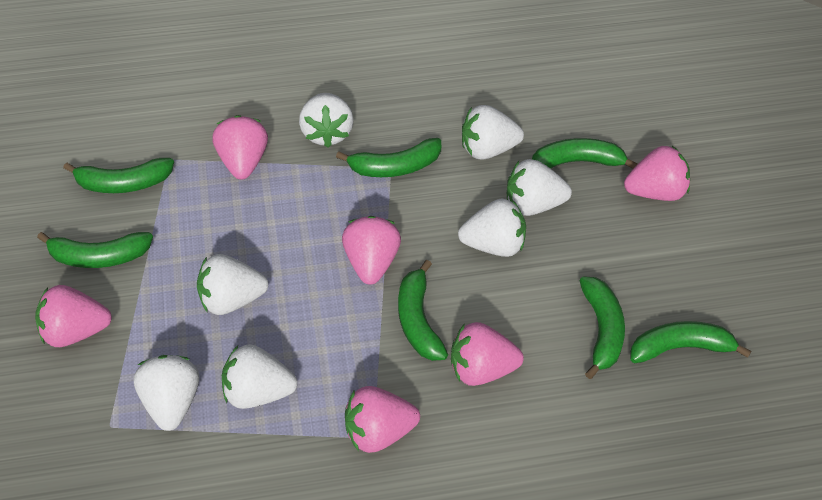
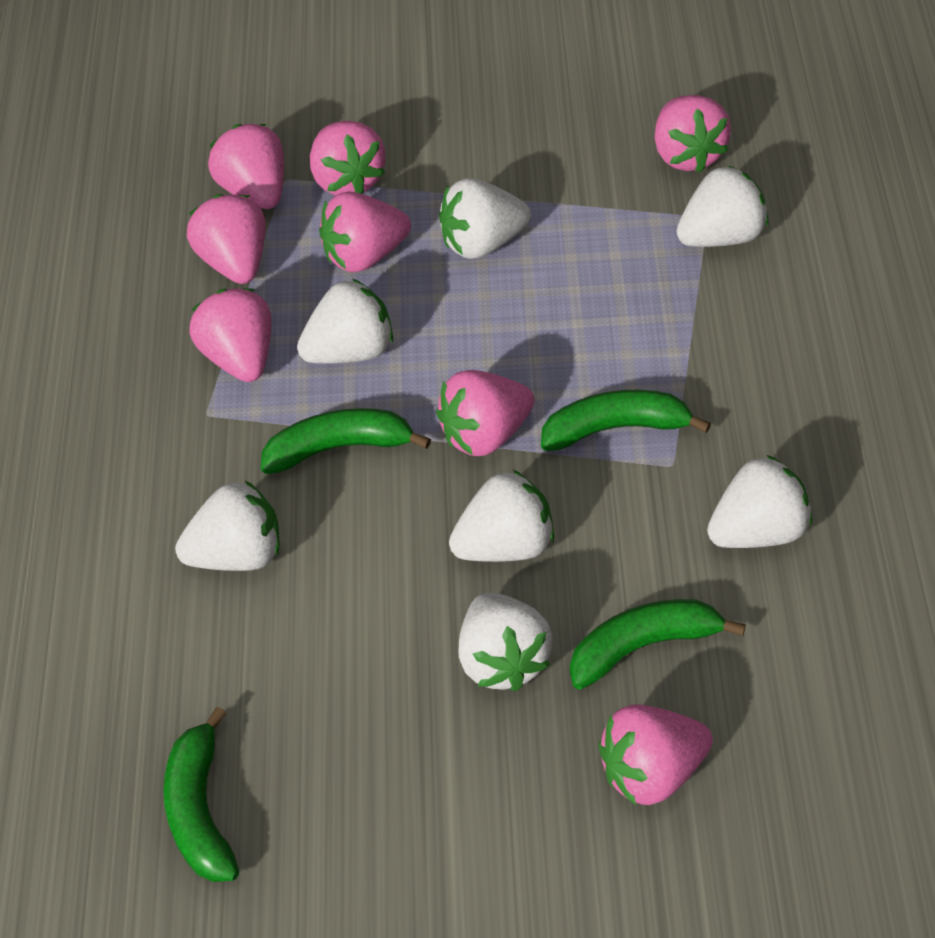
green banana: [37,232,153,268] [63,158,174,193] [336,138,441,177] [398,260,448,361] [532,138,638,169] [580,276,625,379] [630,321,751,363] = 7 -> [163,707,239,882] [261,408,431,474] [541,390,711,451] [570,599,746,690] = 4
pink strawberry: [35,285,112,347] [213,115,268,180] [342,216,401,285] [345,386,420,453] [451,322,524,386] [624,146,690,201] = 6 -> [187,194,266,284] [189,288,272,382] [208,124,284,209] [310,121,385,196] [319,191,411,273] [436,370,535,456] [598,704,713,805] [655,95,731,173] = 8

